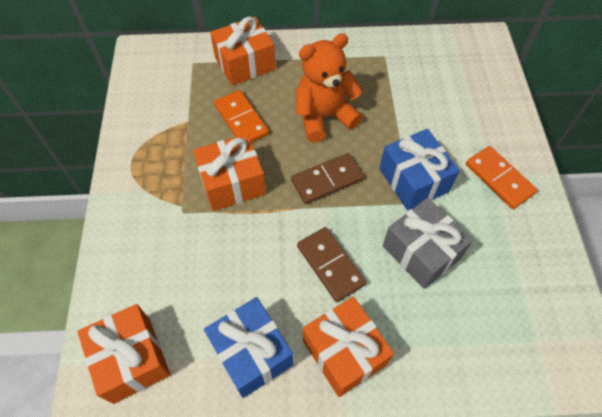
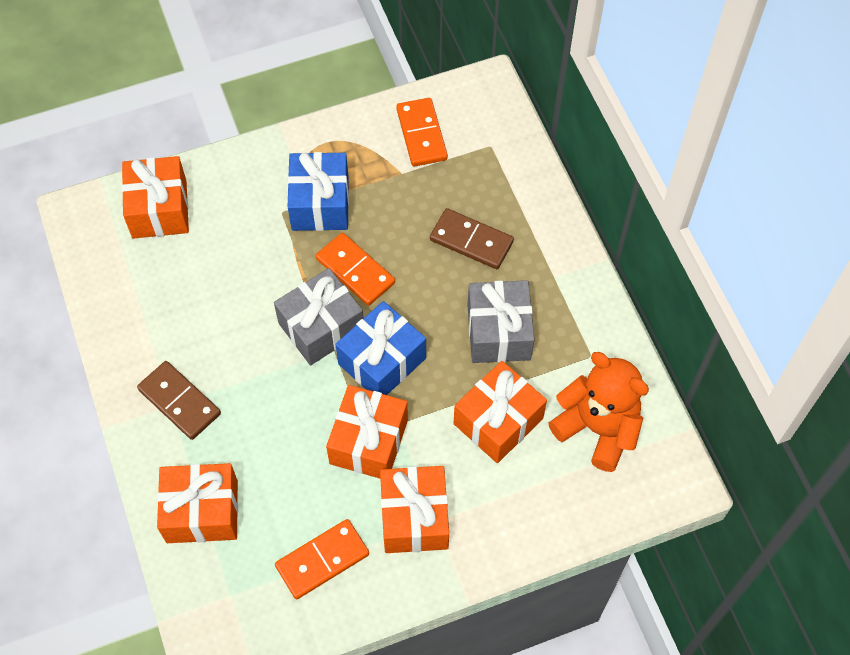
grey gift: [383,198,473,289] = 1 -> [274,268,363,365] [467,280,535,363] = 2
orange domino: [214,90,269,143] [466,146,537,209] = 2 -> [275,519,369,599] [316,233,395,306] [396,98,448,167] = 3
orange gift: [77,304,170,404] [193,134,266,211] [210,17,275,86] [303,296,394,397] = 4 -> [122,156,189,239] [157,463,238,543] [326,385,408,478] [380,466,449,553] [454,361,547,463] = 5

